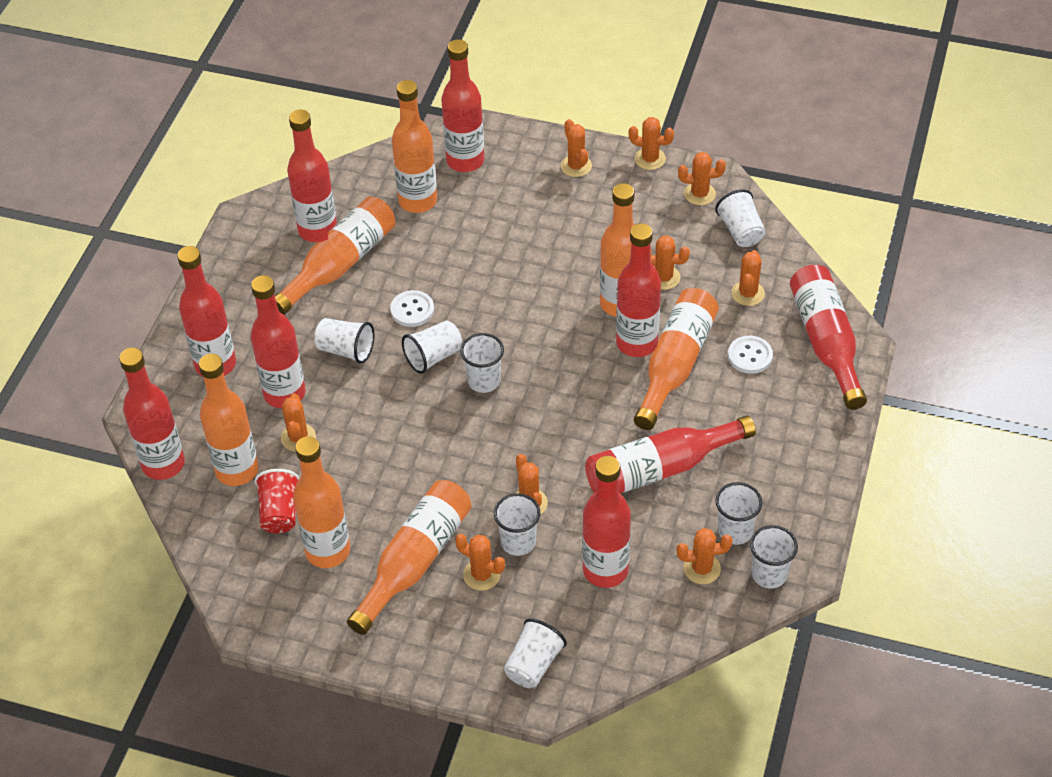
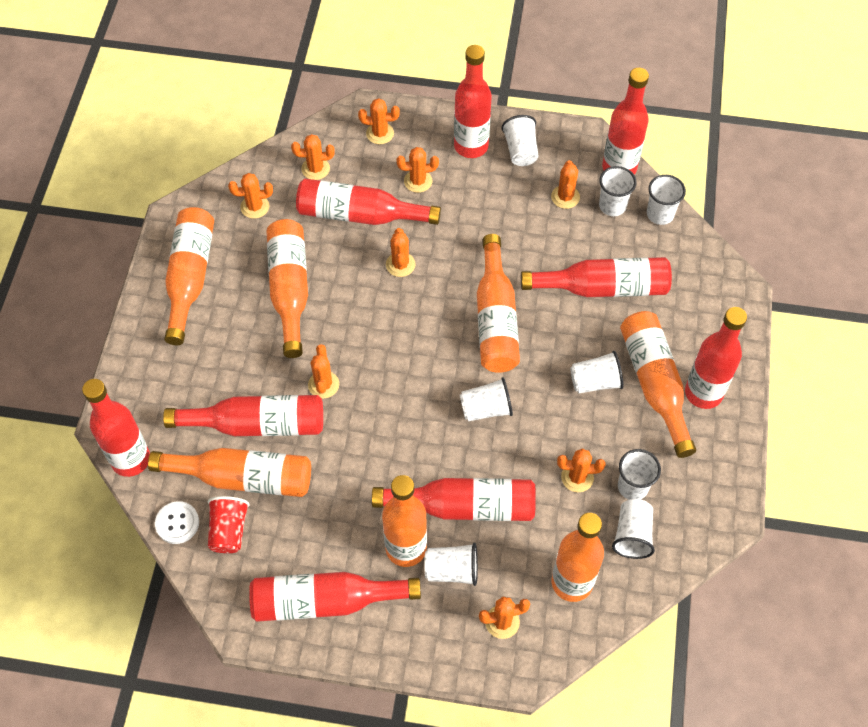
white button: [390,290,434,327] [728,336,773,374] = 2 -> [155,501,199,544] = 1

